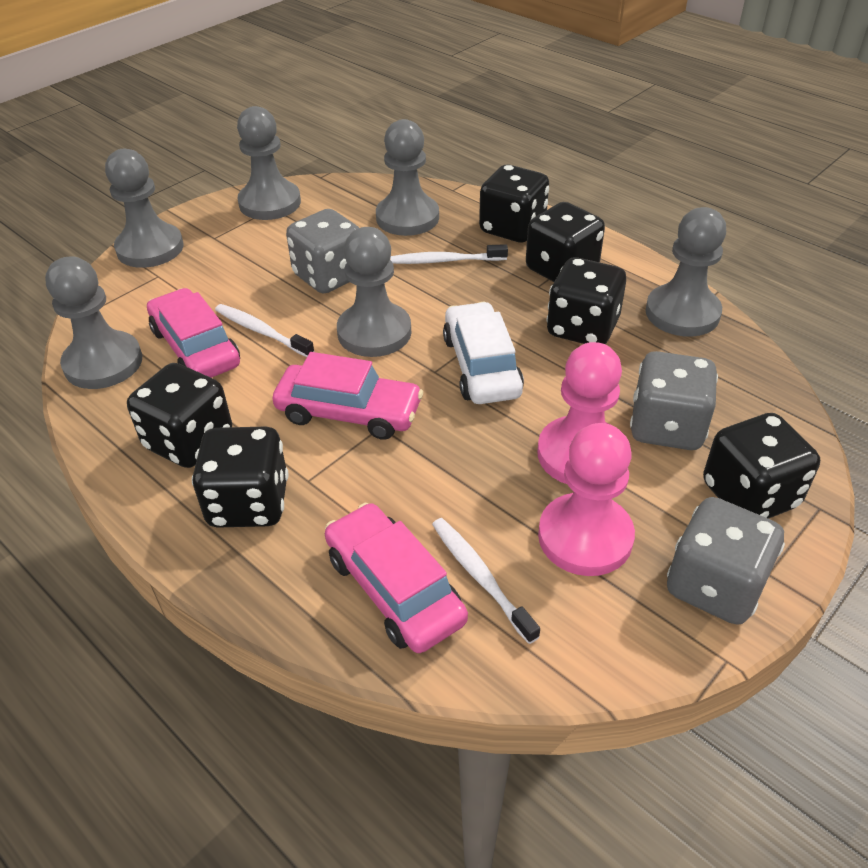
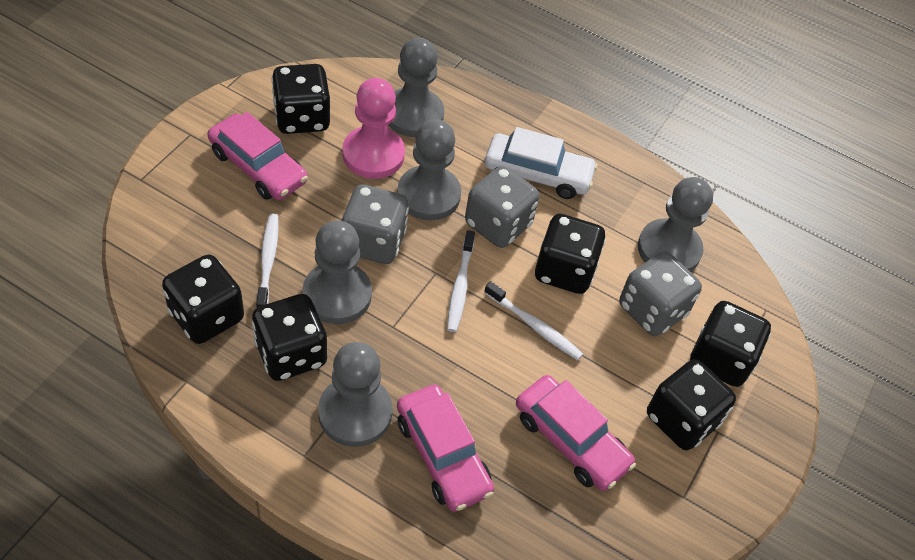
grey pawn: [45,256,142,389] [105,149,183,268] [237,106,301,220] [337,227,411,357] [376,119,439,236] [645,207,726,337] = 6 -> [303,221,372,324] [318,342,393,447] [388,38,444,137] [397,119,461,221] [638,177,713,272] = 5
pink pawn: [537,342,622,484] [538,423,635,576] = 2 -> [342,78,405,179] = 1

